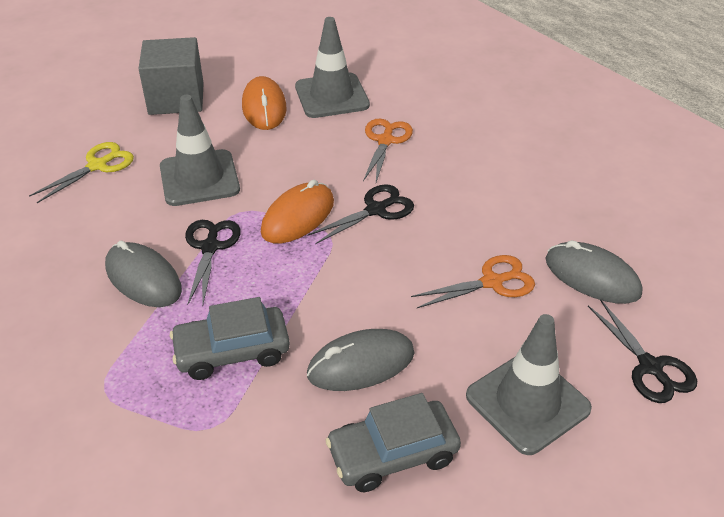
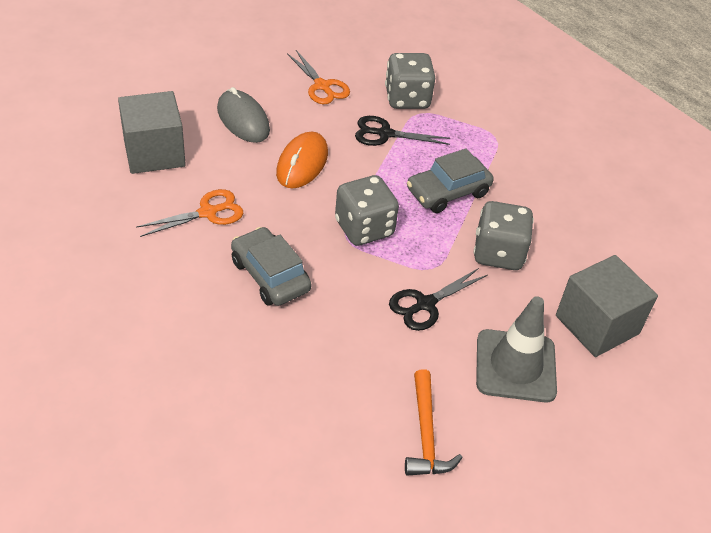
black scissors: [185,220,241,304] [307,184,414,244] [588,300,697,403] = 3 -> [355,116,450,146] [389,268,487,331] = 2
grey cube: [139,37,204,115] = 1 -> [118,91,186,174] [556,255,658,357] = 2
grey dice: none = 0 -> [335,175,399,246] [385,53,435,109] [474,201,534,270] = 3
grey mouse: [105,241,182,307] [307,329,414,391] [545,240,642,304] = 3 -> [217,87,270,143] = 1
grey traffic cone: [160,95,240,206] [295,17,370,118] [466,314,592,455] = 3 -> [476,296,557,403] = 1
orange hammer: none = 0 -> [405,369,463,476] = 1
orange mouse: [242,76,287,130] [261,180,334,243] = 2 -> [276,132,328,189] = 1
yellow scissors: [29,142,134,203] = 1 -> none = 0

